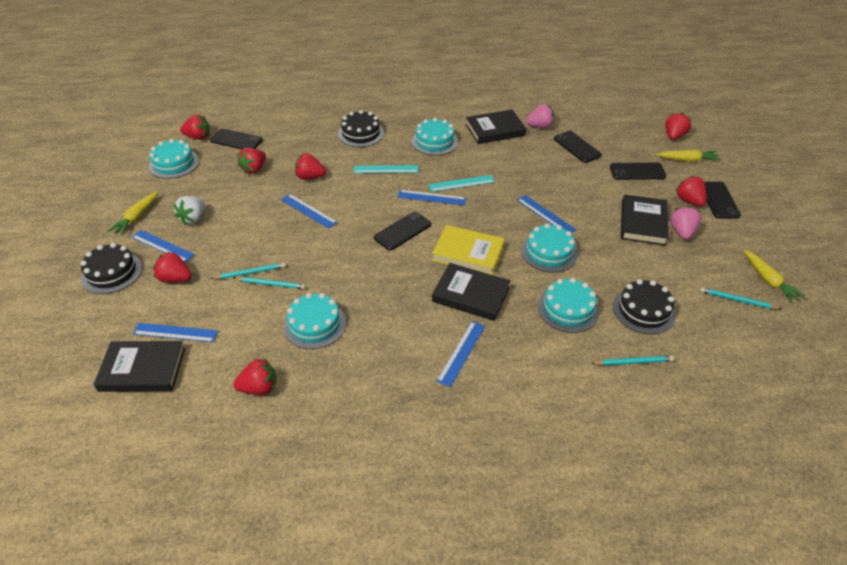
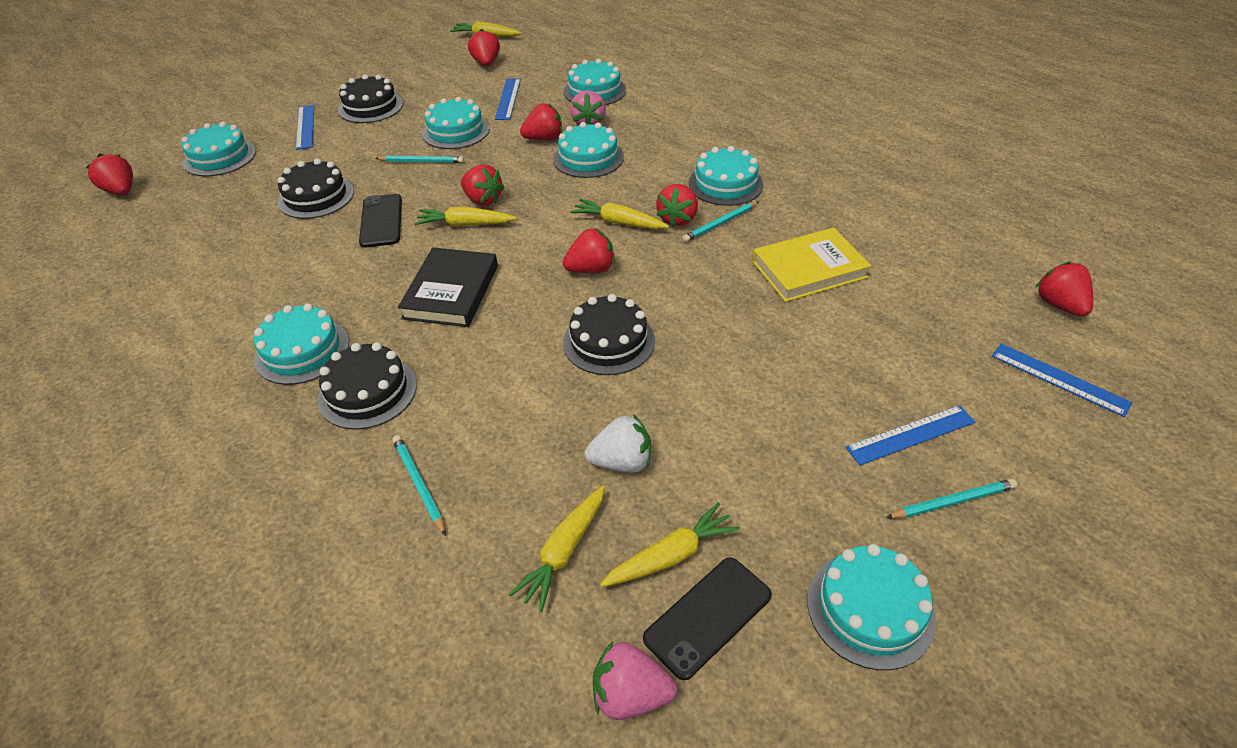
black book: [94,341,185,392] [432,263,511,321] [466,109,526,144] [621,194,669,246] = 4 -> [398,247,498,327] = 1
black cake: [80,243,142,294] [338,110,384,147] [613,279,676,334] = 3 -> [277,159,354,219] [317,342,417,430] [338,74,403,123] [563,294,655,375] = 4
black phone: [210,129,263,149] [374,212,431,250] [554,131,602,163] [610,163,666,180] [704,182,741,219] = 5 -> [359,194,402,248] [643,557,771,680] = 2
blue ruler: [132,230,195,263] [133,323,218,342] [281,194,338,229] [398,190,466,206] [436,321,485,387] [517,195,576,233] = 6 -> [296,105,314,150] [495,79,521,120] [845,405,975,466] [992,344,1133,417] = 4
turquoise cake: [149,139,199,179] [283,293,346,349] [412,118,458,156] [521,223,578,273] [538,278,600,333] = 5 -> [182,122,256,176] [254,304,349,385] [422,97,490,149] [553,122,624,178] [563,59,626,105] [689,146,763,206] [807,544,936,670] = 7
turquoise ruler: [353,165,418,173] [428,175,495,192] = 2 -> none = 0
yellow carrot: [108,191,158,235] [656,150,721,162] [744,250,806,303] = 3 -> [414,207,517,227] [450,21,522,37] [509,486,605,612] [570,199,669,229] [600,503,740,587] = 5

